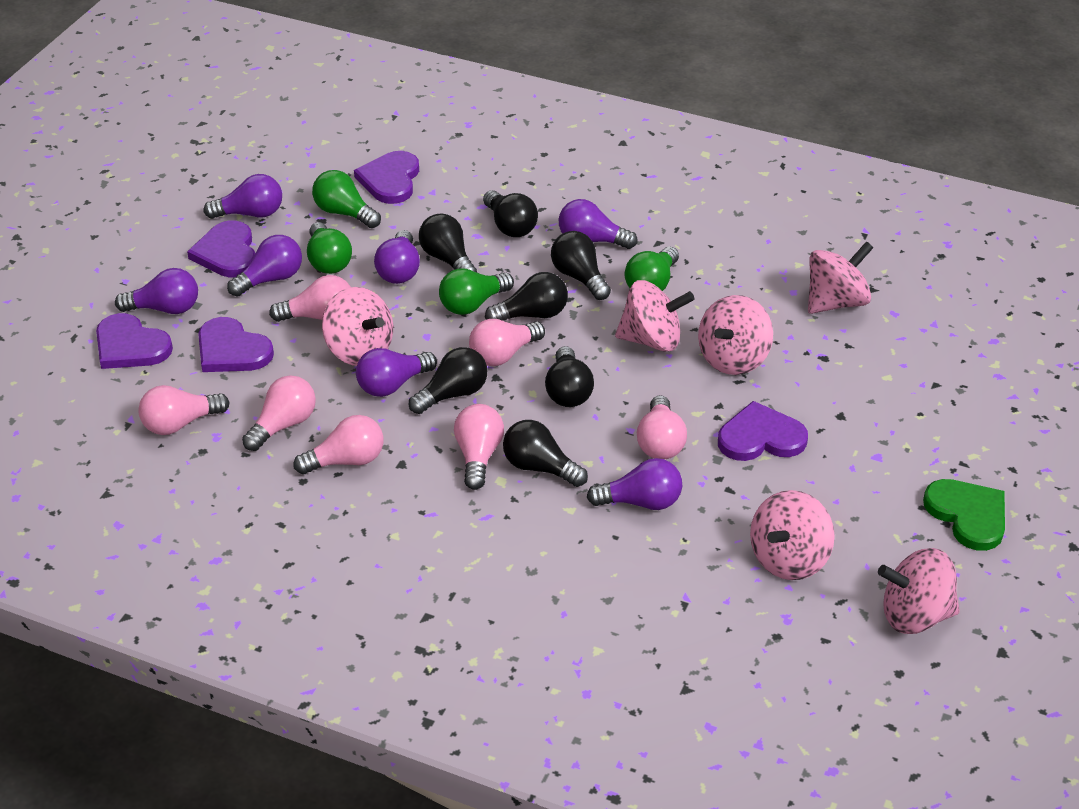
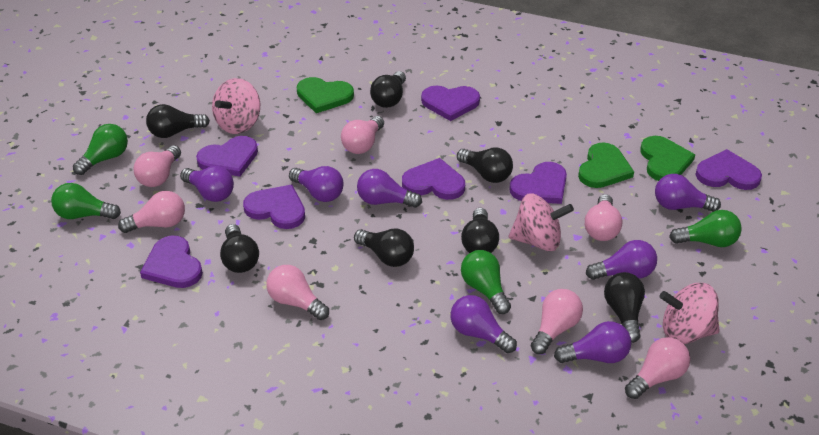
green heart: [923,479,1005,551] = 1 -> [297,77,354,113] [578,142,634,188] [640,136,695,181] = 3
pink spinning top: [322,287,393,366] [615,280,695,352] [698,295,773,375] [750,490,835,580] [808,241,874,314] [878,548,960,634] = 6 -> [212,78,260,134] [509,193,574,251] [660,283,720,344] = 3
purple heart: [96,313,173,369] [187,220,255,277] [198,317,274,372] [354,151,419,204] [718,401,808,461] = 5 -> [140,236,203,288] [196,136,258,177] [243,185,305,229] [402,158,465,200] [421,85,480,121] [509,162,567,204] [695,149,762,190] = 7

